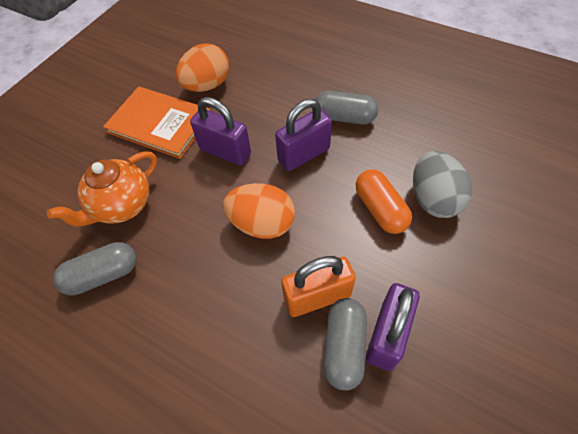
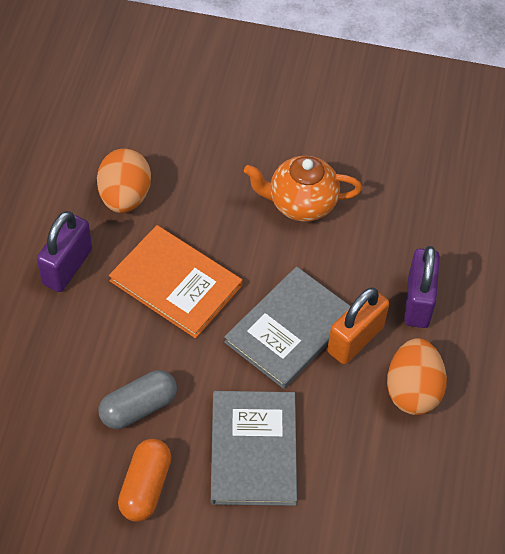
grey book: none = 0 -> [211,391,297,506] [224,266,351,389] = 2
grey capsule: [53,242,137,296] [315,91,378,125] [324,298,367,390] = 3 -> [99,370,177,429] = 1
grey egg: [413,151,472,218] = 1 -> none = 0
purple padlock: [190,97,251,166] [275,99,332,171] [366,283,420,371] = 3 -> [37,211,92,292] [404,246,440,328] = 2

